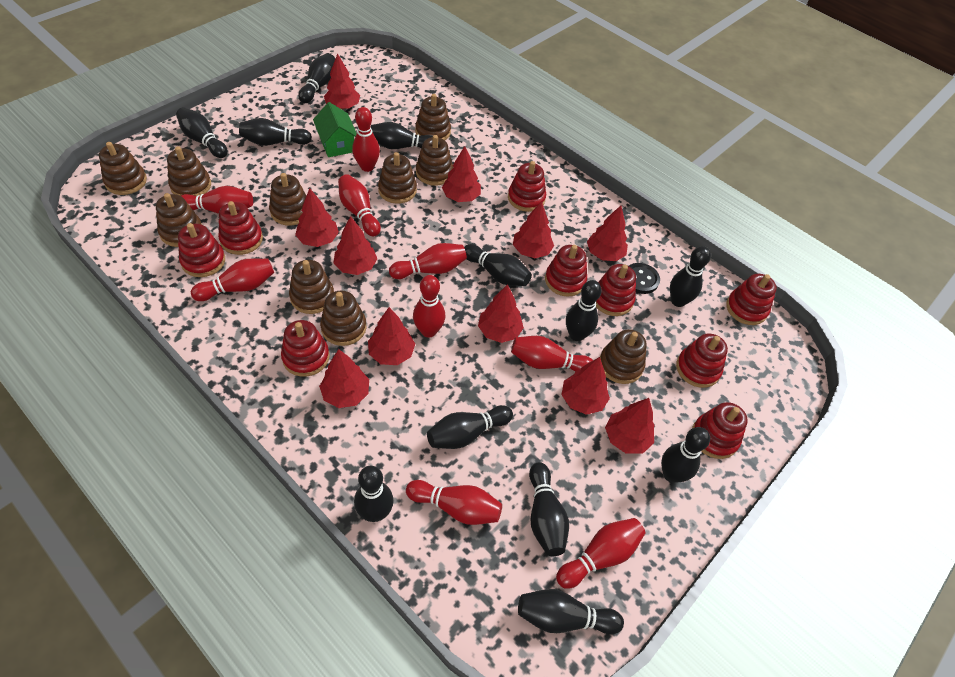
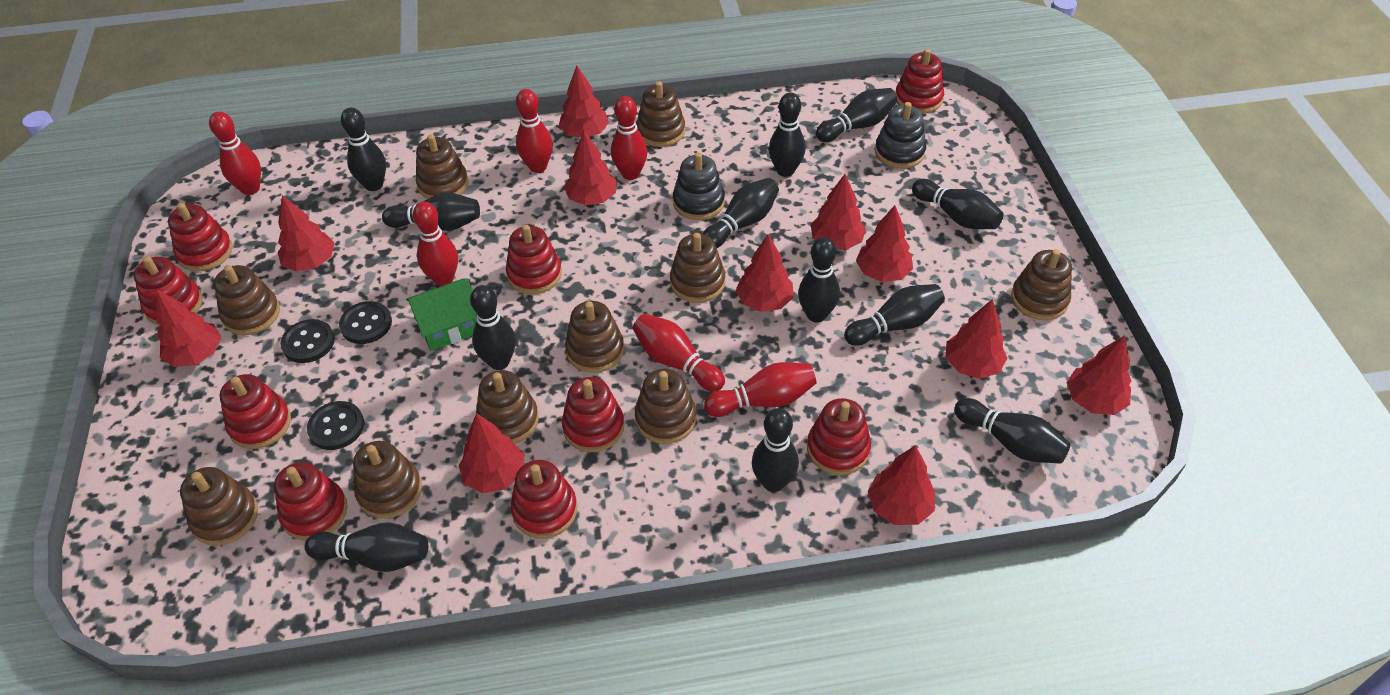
black button: [629,263,660,294] = 1 -> [280,319,335,363] [307,401,364,450] [339,301,392,344] = 3
black stacking toy: none = 0 -> [673,152,725,220] [875,102,926,169] = 2
red bowling pin: [181,186,253,214] [191,259,274,301] [338,174,381,236] [352,107,380,172] [389,243,467,279] [406,480,502,525] [413,275,445,338] [511,336,593,372] [556,518,646,589] = 9 -> [209,112,261,195] [413,202,458,286] [516,89,553,173] [611,96,648,180] [633,314,725,392] [704,362,817,417] = 6

